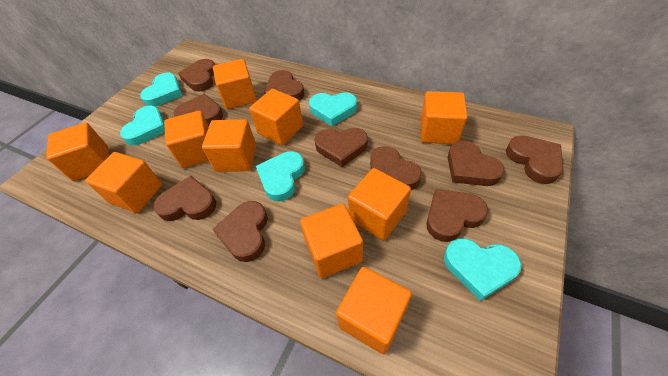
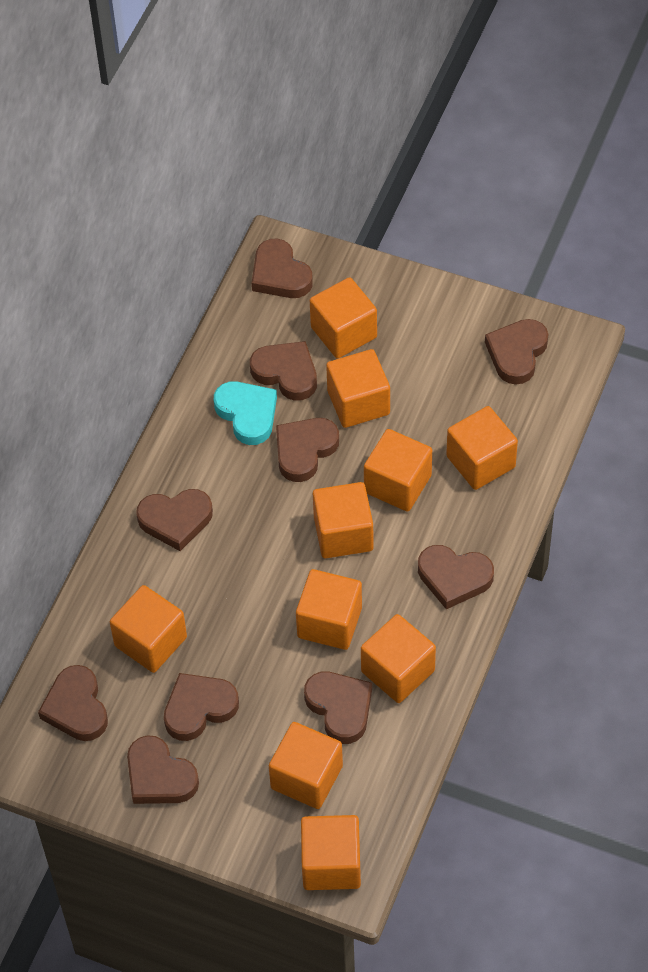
turquoise heart: [120,106,165,146] [140,73,183,107] [256,151,305,201] [309,92,357,126] [444,238,522,301] = 5 -> [214,381,277,445] = 1

